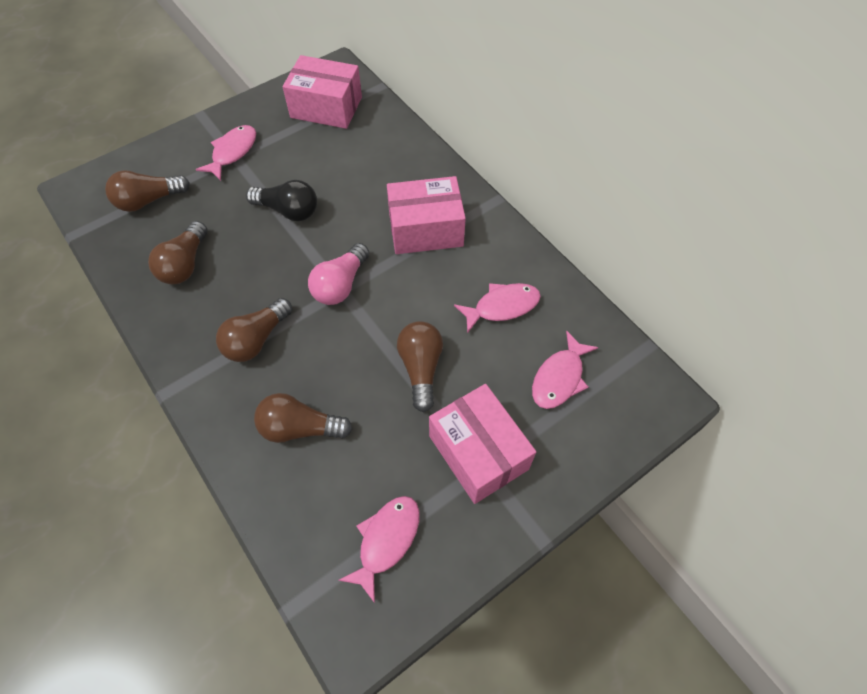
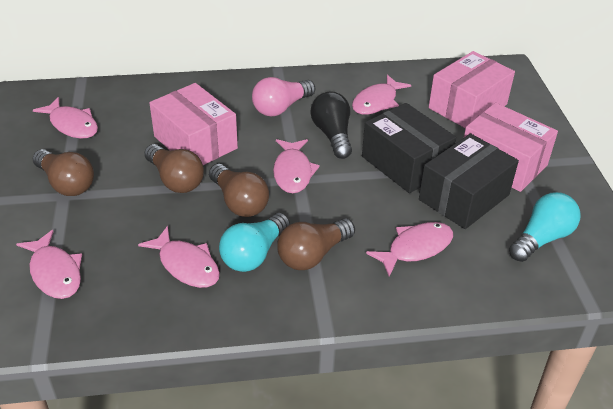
black box: none = 0 -> [362,103,456,193] [419,133,519,229] = 2
brown light bulb: [105,170,190,212] [148,221,207,285] [216,298,292,362] [254,393,352,443] [397,321,443,412] = 5 -> [32,149,94,196] [144,144,204,193] [209,164,269,217] [277,218,355,270] = 4
pink fish: [195,125,256,181] [338,496,420,603] [454,283,541,333] [532,331,599,409] = 4 -> [16,230,82,299] [33,97,98,139] [138,226,220,288] [273,139,320,193] [352,74,411,115] [366,222,453,277] = 6
turquoise light bulb: none = 0 -> [219,213,290,272] [509,192,580,262] = 2

